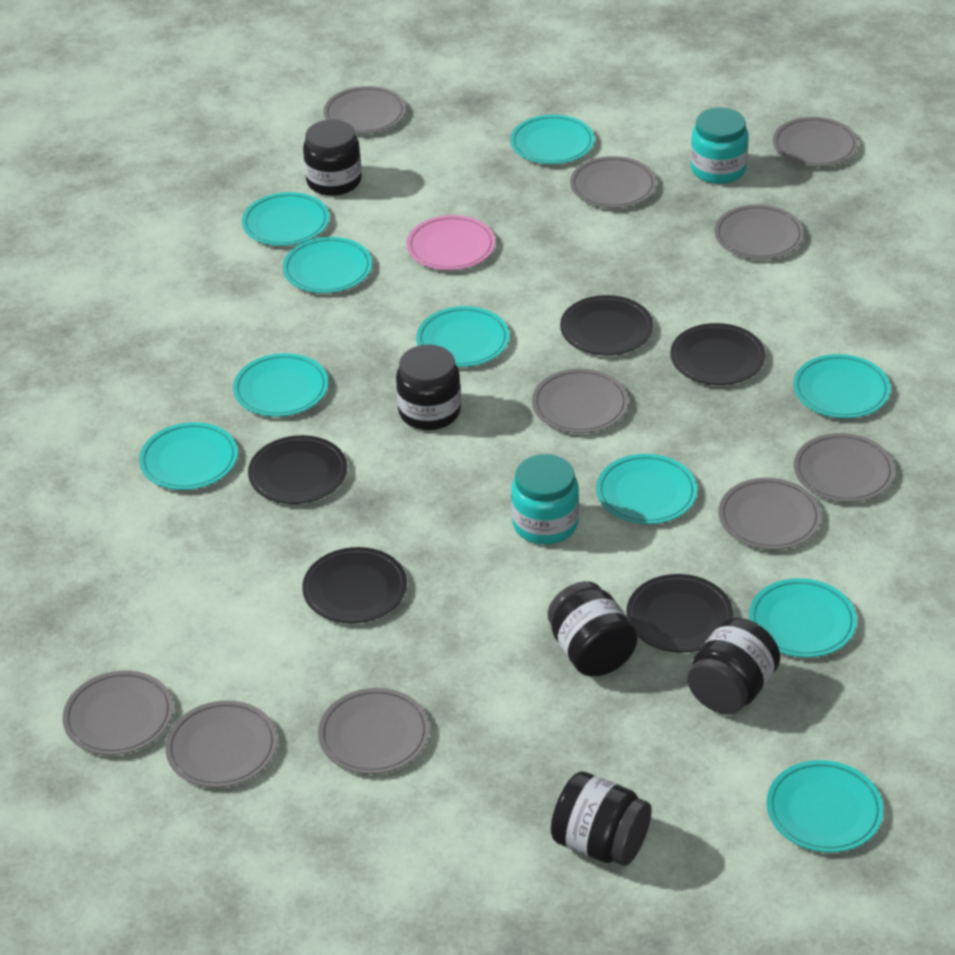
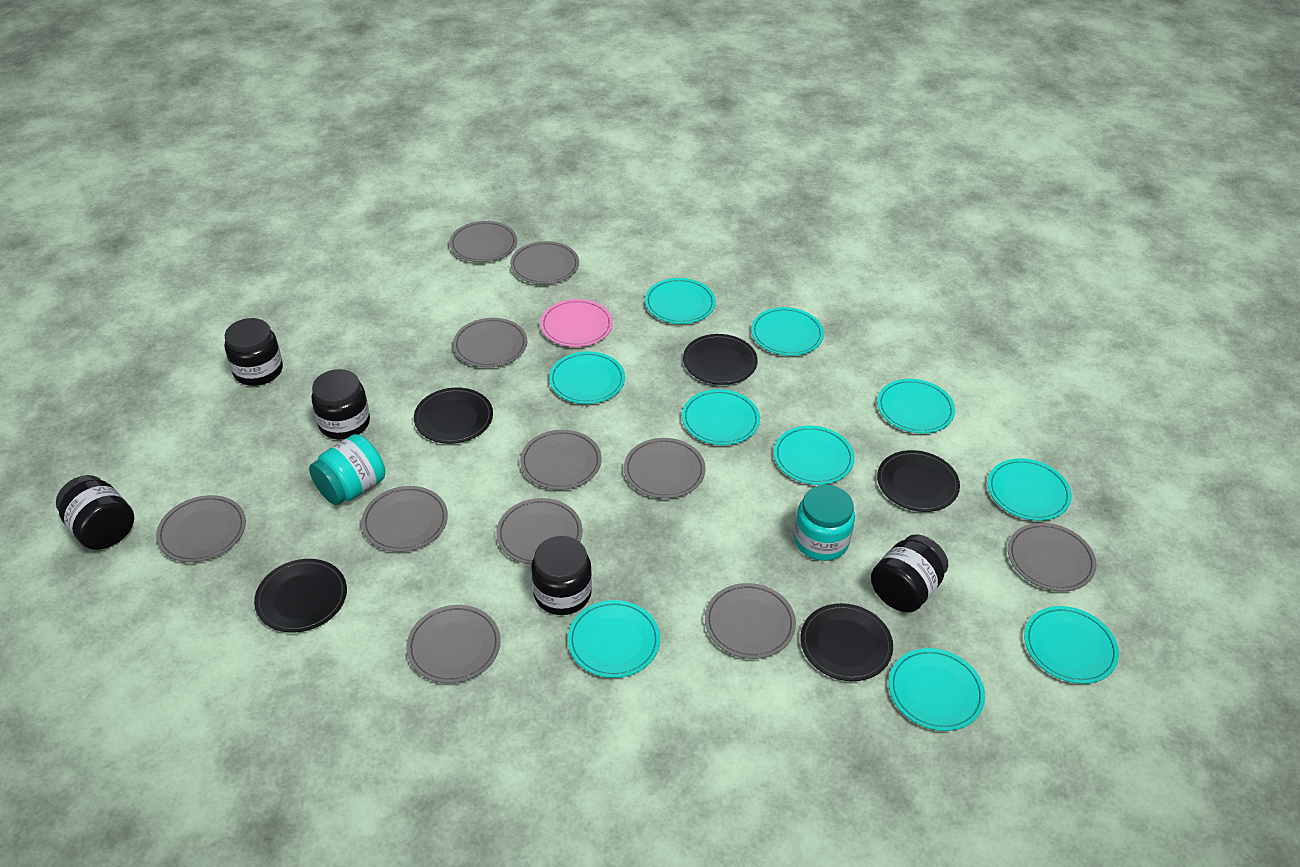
grey plate: [63,671,173,755] [165,700,277,788] [318,688,430,774] [323,86,406,134] [532,369,629,433] [570,156,657,208] [715,204,804,259] [719,478,821,550] [773,117,858,167] [794,433,895,502] = 10 -> [156,495,246,562] [361,486,448,552] [406,605,501,683] [449,221,517,262] [453,318,527,367] [496,498,583,565] [510,241,579,284] [520,430,602,490] [624,438,706,499] [705,583,796,659] [1008,523,1097,592] = 11

